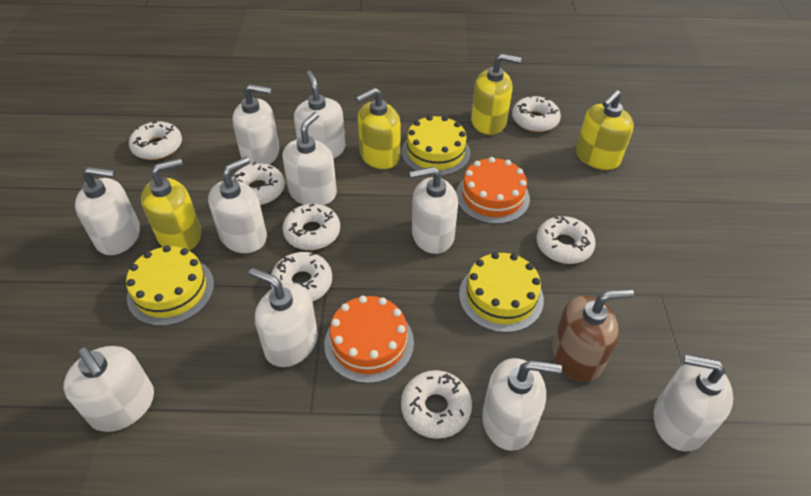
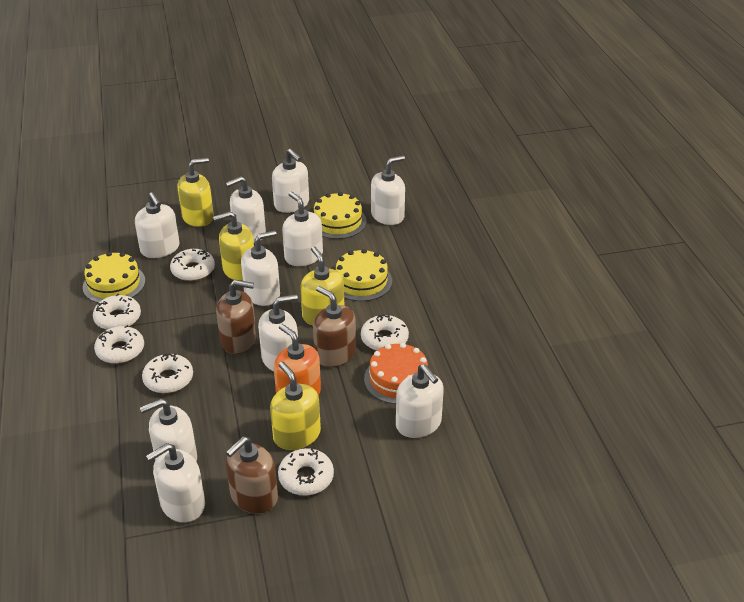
brown soap dispenser: [552,289,634,382] = 1 -> [216,280,256,354] [226,436,278,514] [313,286,356,367] = 3
orange cake: [324,296,414,383] [456,157,530,224] = 2 -> [364,343,428,404] = 1
orange soap dispenser: none = 0 -> [274,324,321,395] = 1
white donut: [129,121,182,160] [231,162,285,205] [271,252,332,302] [282,204,340,250] [401,370,472,439] [512,95,561,132] [536,216,596,264] = 7 -> [93,294,141,330] [94,325,144,364] [142,353,193,393] [170,249,215,281] [278,448,334,496] [361,314,409,351] = 6

